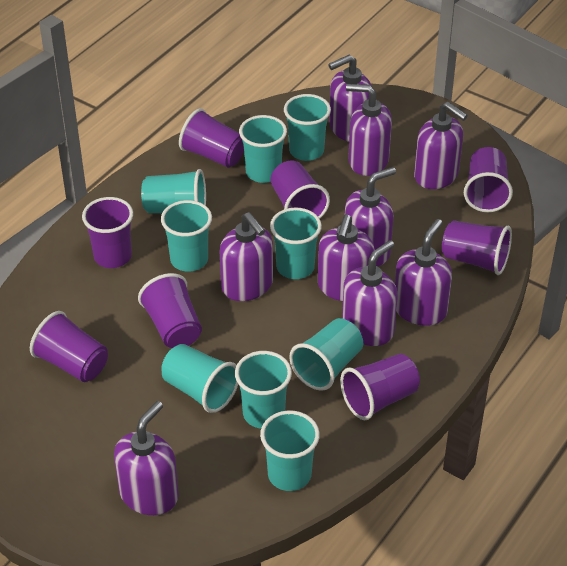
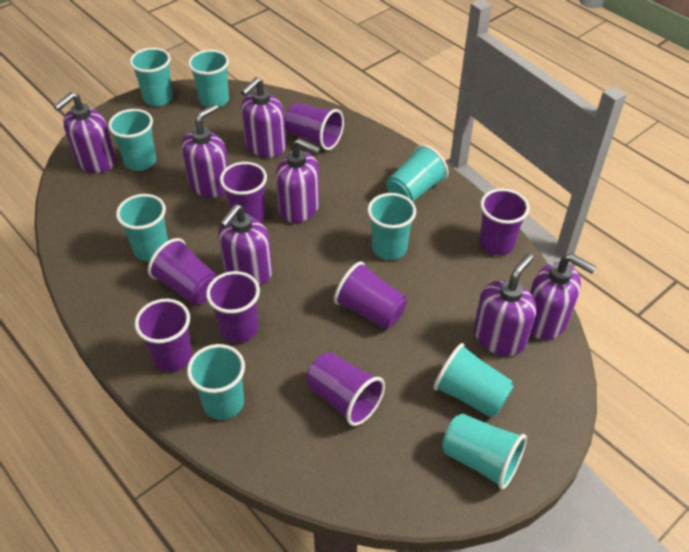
purple soap dispenser: [114,401,179,515] [220,212,273,301] [318,214,375,301] [328,55,372,142] [342,240,398,346] [345,167,396,266] [346,84,392,176] [395,219,452,326] [414,102,468,189] = 9 -> [53,92,116,173] [181,104,229,198] [218,204,273,285] [241,77,286,158] [276,138,321,223] [474,254,537,356] [530,253,596,340] = 7

